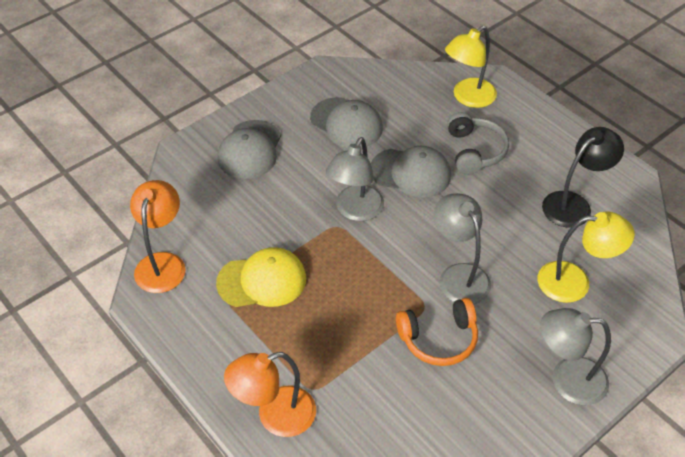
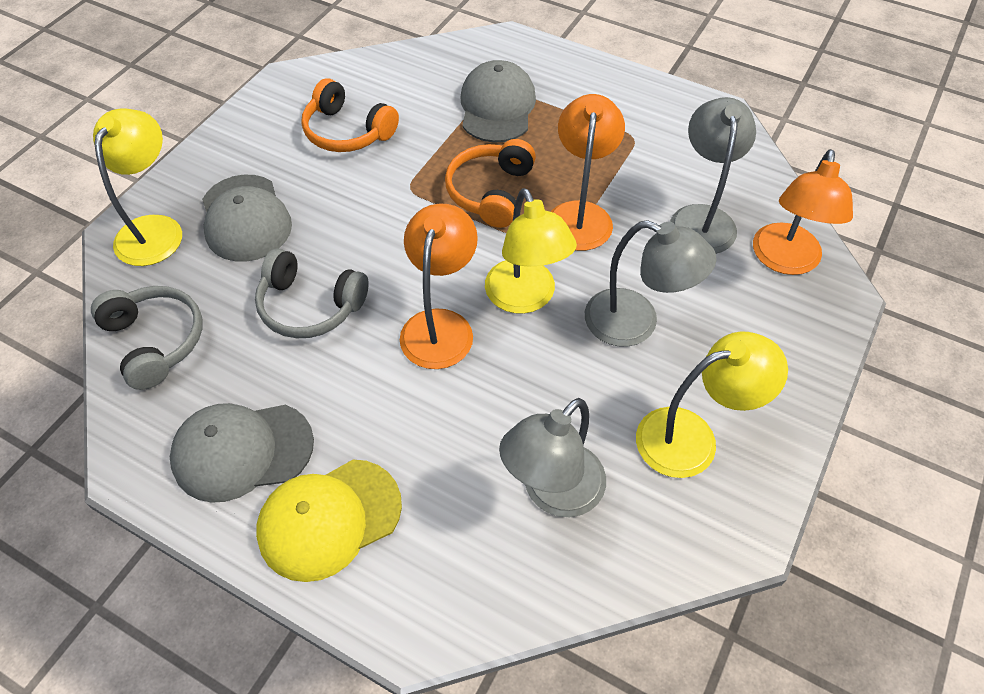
black lamp: [542,127,624,228] = 1 -> none = 0
grey headphones: [447,112,509,175] = 1 -> [91,286,202,390] [255,248,369,338] = 2
orange headphones: [396,298,478,366] = 1 -> [301,78,399,152] [445,139,536,228] = 2
orange lamp: [130,180,186,293] [224,352,316,437] = 2 -> [400,204,478,369] [551,94,625,251] [753,149,853,275] = 3
yellow lamp: [445,26,497,108] [537,212,635,303] = 2 -> [93,108,182,266] [485,188,577,314] [636,332,788,478] = 3

